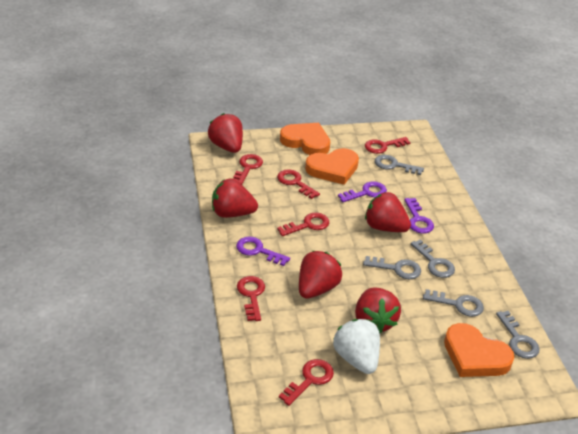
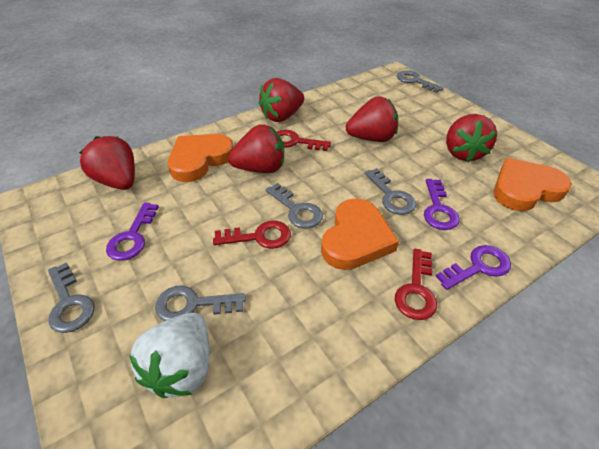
red key: [233,154,263,184] [237,276,265,321] [277,169,320,199] [277,213,329,236] [279,359,334,406] [365,137,410,154] = 6 -> [213,220,291,249] [277,130,331,151] [395,249,437,320] = 3

